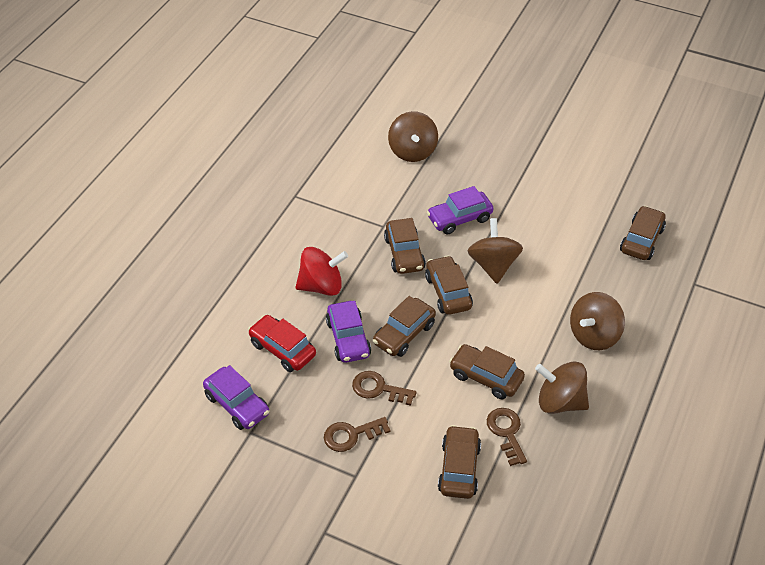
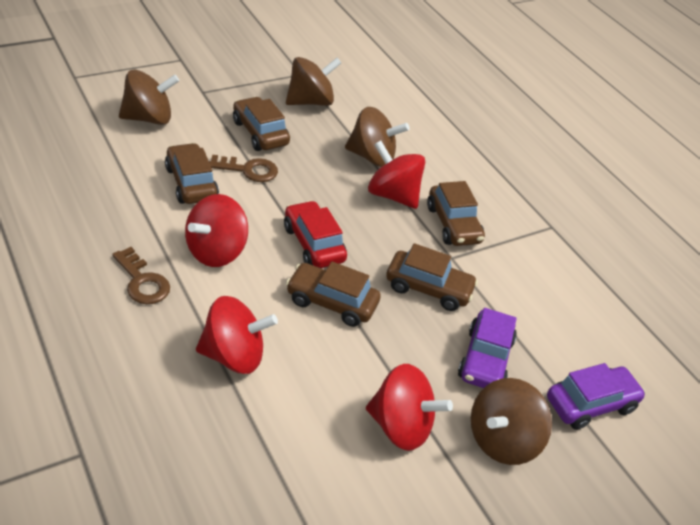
brown car: [373,296,436,357] [384,218,426,274] [425,255,473,315] [438,425,481,499] [449,344,525,399] [620,206,666,260] = 6 -> [165,143,219,204] [233,97,290,151] [286,261,381,327] [386,243,478,311] [427,181,485,246] = 5
brown key: [324,417,390,452] [352,371,417,406] [487,408,527,466] = 3 -> [112,247,170,304] [209,155,278,182] = 2
purple car: [203,365,269,430] [326,301,371,363] [427,186,494,235] = 3 -> [458,308,517,388] [547,363,646,430] = 2
red spinning top: [295,247,348,296] = 1 -> [185,194,248,267] [196,296,278,374] [366,364,453,451] [368,140,425,209] = 4

